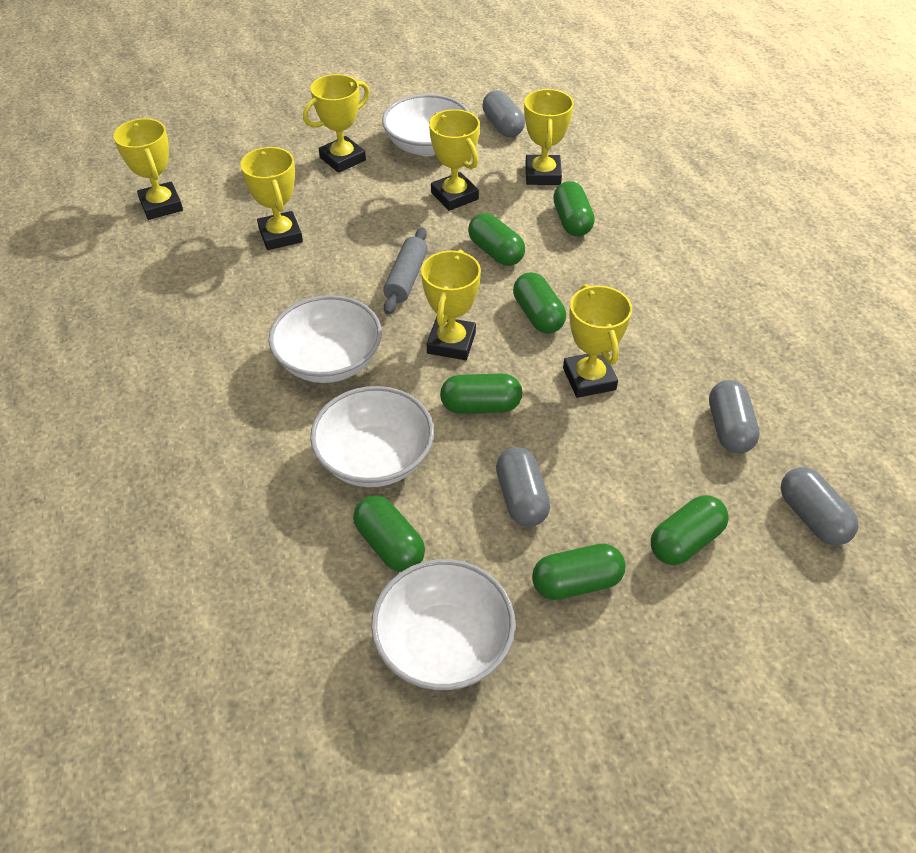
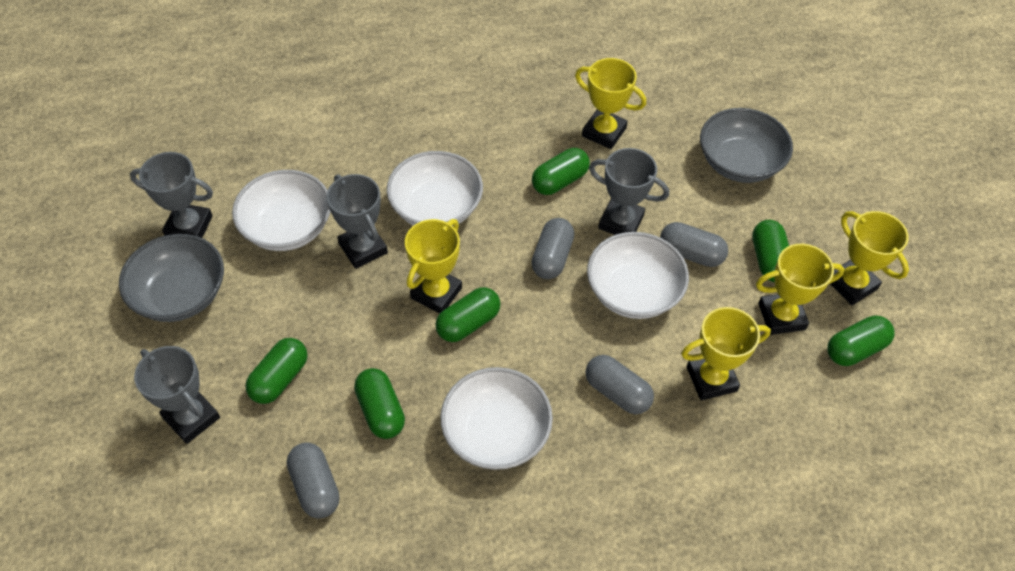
green capsule: [353,495,425,572] [440,374,522,414] [468,213,525,266] [513,272,566,333] [532,543,626,600] [553,181,595,236] [651,495,729,565] = 7 -> [245,338,307,404] [354,368,405,439] [435,287,501,342] [532,148,590,195] [752,220,789,282] [827,315,894,366] = 6
grey bowl: none = 0 -> [119,234,224,322] [700,108,793,183] = 2
grey rolling pin: [383,228,428,314] = 1 -> none = 0
grey trophy: none = 0 -> [130,152,213,238] [134,346,220,444] [326,174,388,269] [589,148,669,235] = 4
yellow trophy: [113,118,183,220] [240,147,303,250] [303,74,370,173] [421,250,481,360] [429,109,480,211] [524,89,574,185] [563,284,632,398] = 7 -> [405,219,462,314] [575,58,646,149] [681,307,771,400] [756,244,844,335] [830,211,909,305] = 5

